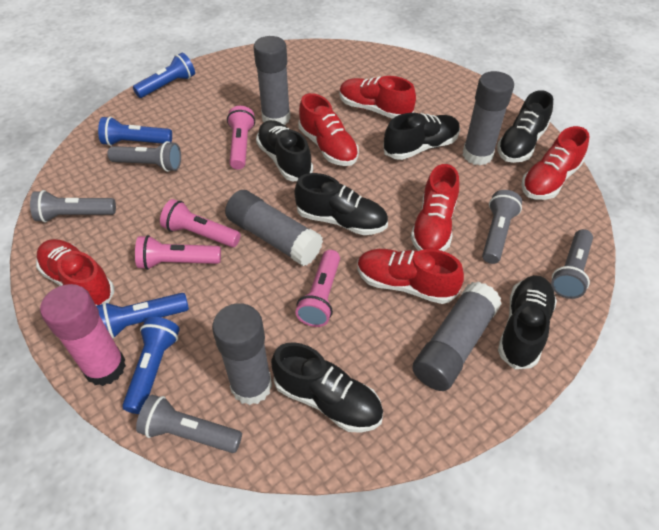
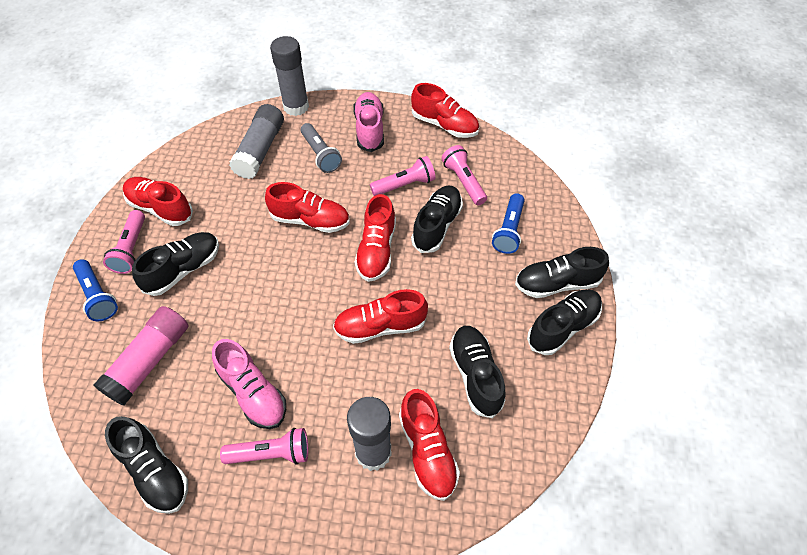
blue flashlight: [96,293,189,339] [98,116,172,146] [122,317,180,414] [133,53,195,98] = 4 -> [73,259,118,321] [492,193,524,254] = 2
grey flashlight: [30,190,116,223] [107,141,181,172] [136,395,242,453] [482,190,522,264] [551,229,593,299] = 5 -> [301,123,342,173] = 1
grey glue stick: [212,303,272,405] [225,190,323,266] [253,36,291,125] [412,282,502,391] [463,71,514,166] = 5 -> [229,104,284,179] [270,36,309,116] [347,397,392,471] = 3
pink shoe: none = 0 -> [212,339,286,429] [353,92,384,152] = 2

